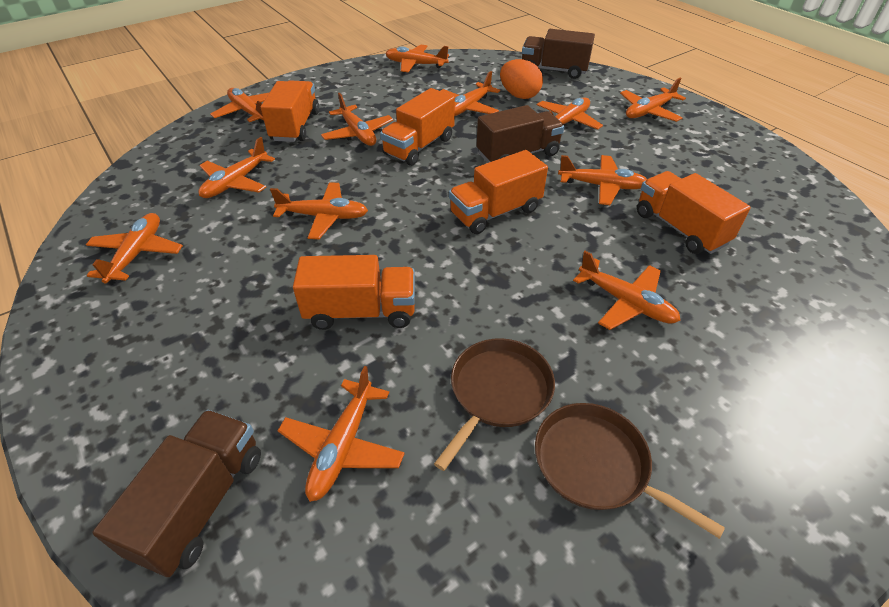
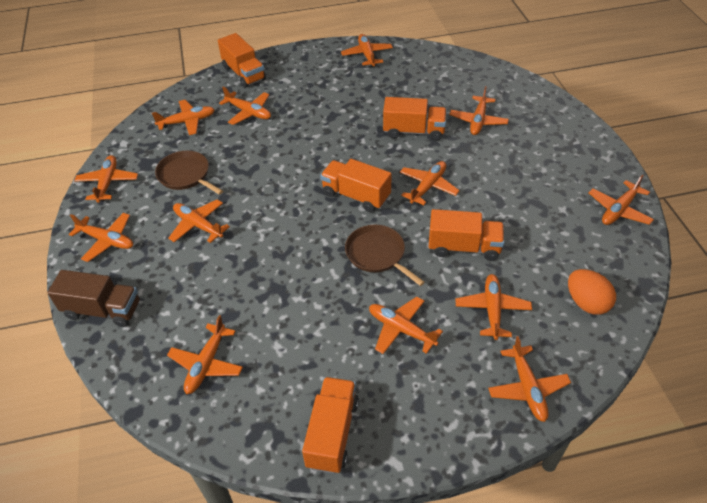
brown truck: [93,410,261,577] [476,105,564,163] [522,29,595,79] = 3 -> [47,270,140,327] = 1
orange plane: [86,213,183,284] [198,137,275,198] [210,88,270,123] [270,182,368,239] [277,366,405,502] [321,93,393,146] [385,45,449,72] [441,71,500,116] [537,97,603,130] [558,155,647,205] [573,251,681,330] [620,78,686,122] = 12 -> [69,213,133,262] [74,155,138,203] [152,100,215,135] [167,315,243,394] [168,199,230,243] [219,87,271,125] [341,34,393,67] [369,297,443,354] [400,161,460,205] [449,86,509,135] [456,274,532,340] [488,336,571,422] [588,174,654,225] = 13

